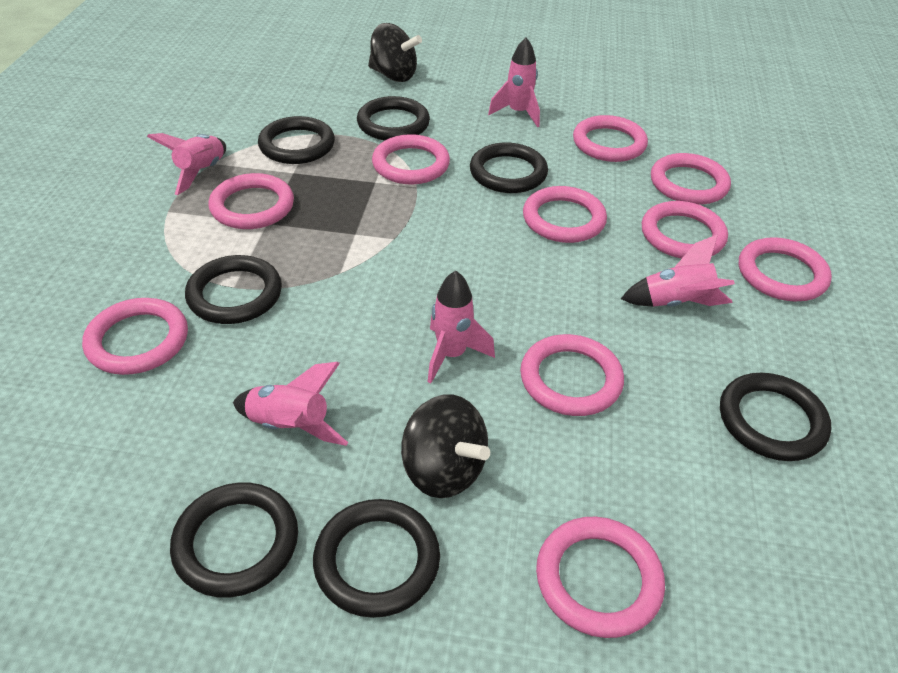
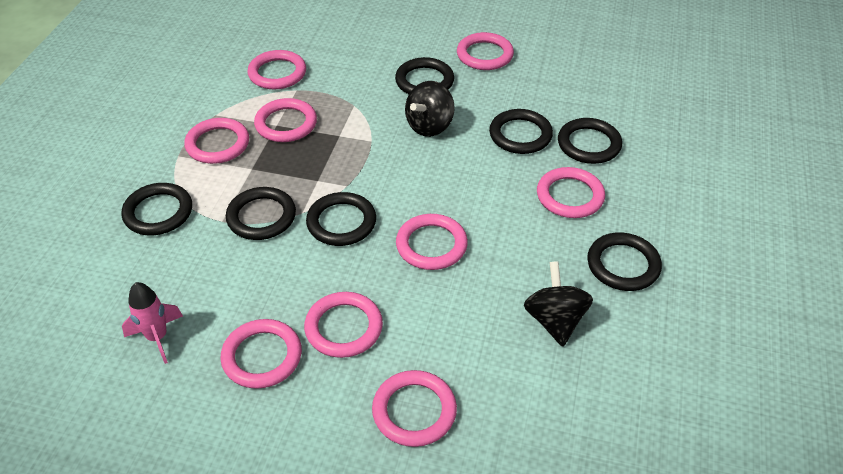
pink ring: [82,298,188,375] [209,173,294,229] [372,134,450,184] [520,334,624,416] [523,186,607,243] [536,517,665,638] [573,115,648,162] [641,201,728,259] [651,153,731,205] [739,237,832,302] = 10 -> [184,118,249,164] [220,319,302,389] [247,50,306,89] [254,98,317,142] [304,292,383,358] [372,370,457,447] [396,214,468,270] [457,32,514,70] [537,167,605,218] = 9
pink rocket: [147,133,226,195] [233,362,348,446] [428,271,495,384] [488,38,540,127] [621,234,735,307] = 5 -> [122,282,183,364] = 1

